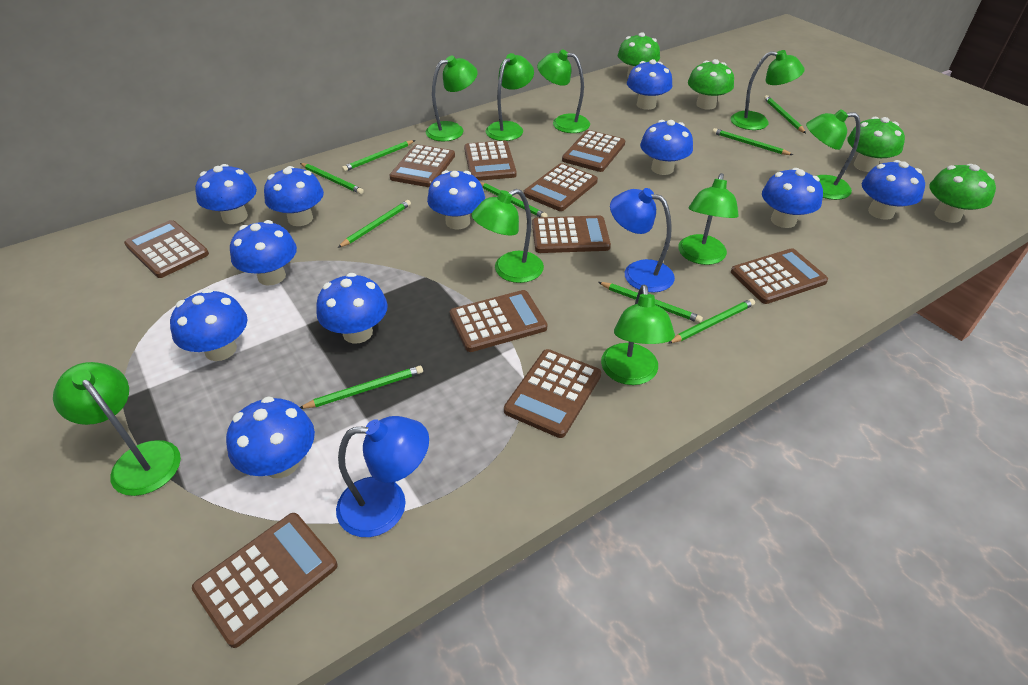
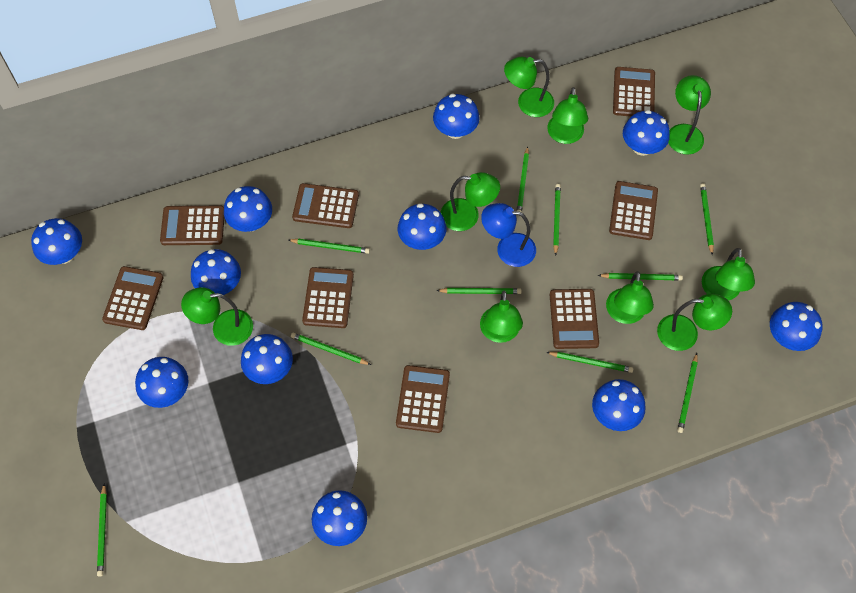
blue lamp: [336,416,429,537] [610,188,675,293] = 2 -> [481,203,536,267] = 1
brown calculator: [124,220,209,278] [192,513,337,648] [389,144,455,187] [450,290,547,352] [464,140,517,181] [504,349,601,438] [523,163,598,211] [532,216,611,253] [562,130,625,172] [731,248,828,304] = 10 -> [102,266,164,330] [160,206,224,245] [292,183,359,228] [302,267,354,328] [396,365,450,433] [550,289,599,349] [609,181,658,240] [613,67,655,117] = 8
green mushroom: [618,32,660,77] [688,59,734,110] [847,117,905,172] [929,164,996,223] = 4 -> none = 0
green pencil: [300,163,364,194] [300,366,423,409] [338,200,411,248] [342,140,415,172] [480,182,548,217] [598,282,703,323] [668,299,755,343] [712,128,793,155] [764,95,806,133] = 9 -> [97,484,107,577] [289,239,370,254] [291,333,371,365] [436,288,522,294] [517,146,529,213] [546,352,633,373] [553,184,561,256] [598,273,683,281] [677,353,698,433] [700,183,714,255] = 10

